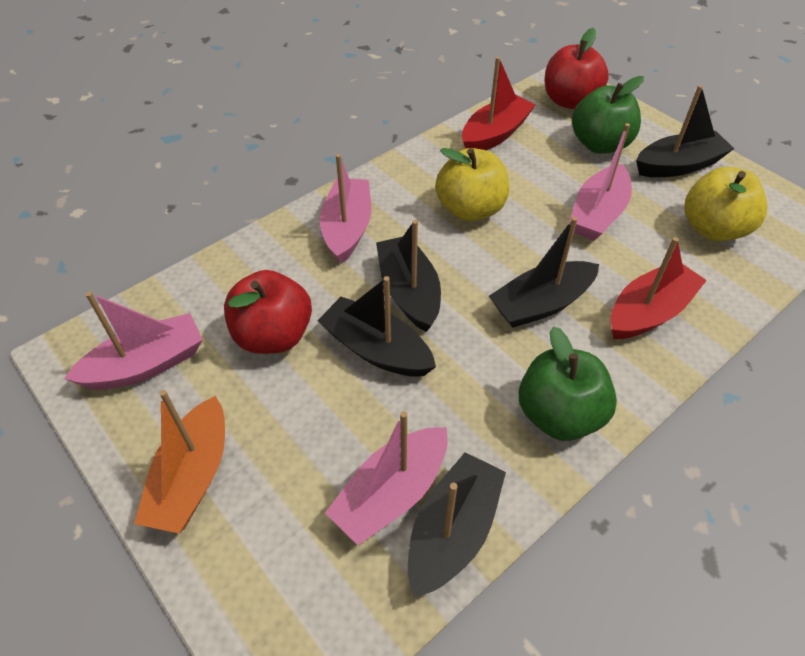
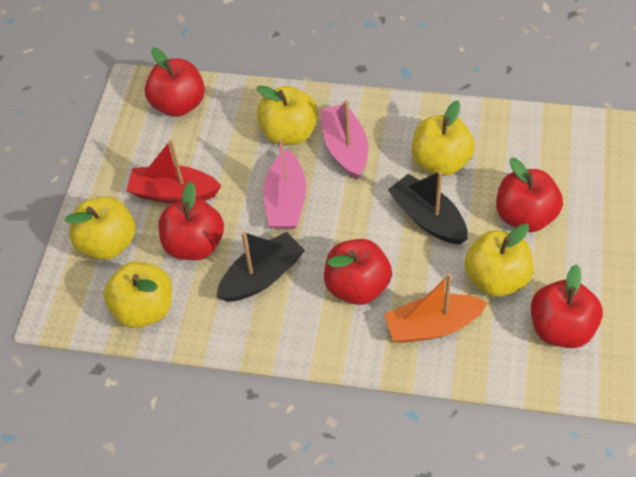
black boat: [317,276,436,377] [376,220,441,332] [408,452,506,597] [489,217,599,328] [636,85,734,177] = 5 -> [216,231,305,302] [388,171,468,244] = 2
green apple: [519,326,617,441] [572,76,644,154] = 2 -> none = 0
pink boat: [64,291,203,390] [320,154,371,264] [325,411,448,545] [570,123,632,241] = 4 -> [264,138,307,229] [320,100,368,180] = 2
red apple: [224,270,312,354] [545,28,609,109] = 2 -> [145,47,205,117] [159,181,224,260] [324,239,392,305] [496,158,563,232] [531,264,603,348] = 5
red boat: [462,57,536,150] [611,237,707,339] = 2 -> [126,140,221,204] = 1
yellow apple: [435,148,509,221] [684,167,767,241] = 2 -> [65,196,136,260] [104,262,172,328] [256,85,318,145] [412,101,475,176] [464,224,533,297] = 5

